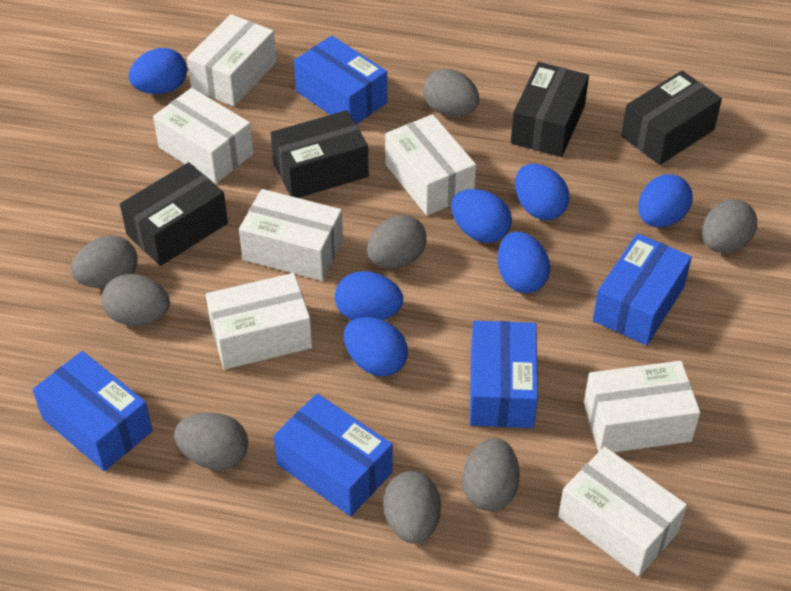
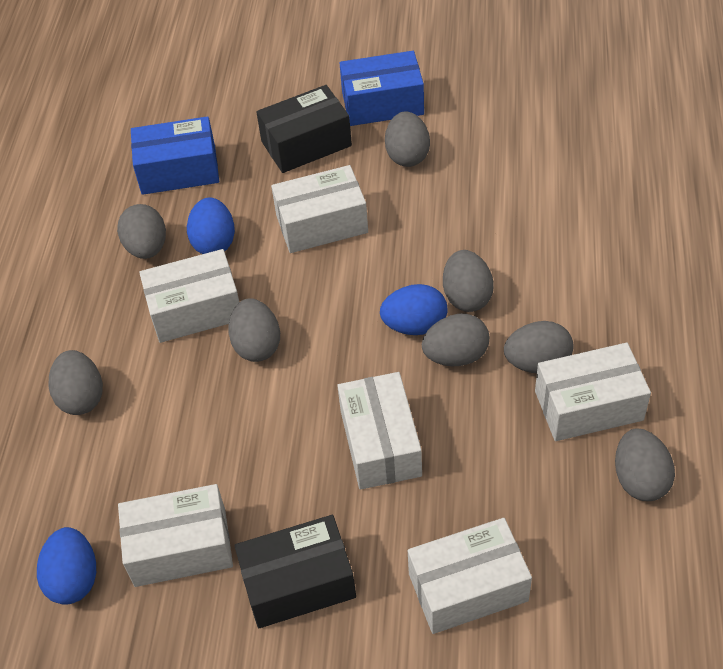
black box: [120,162,228,266] [271,110,369,198] [511,62,589,157] [621,71,722,165] = 4 -> [234,515,356,628] [256,85,352,173] = 2
blue box: [32,351,153,471] [274,393,392,516] [294,36,387,124] [470,320,538,428] [593,233,692,346] = 5 -> [131,116,219,195] [340,51,424,126] = 2
blue egg: [128,48,187,94] [335,271,403,320] [344,317,408,377] [451,189,512,243] [497,231,550,293] [515,164,570,220] [638,174,692,227] = 7 -> [37,527,96,605] [187,197,235,254] [380,284,447,335] = 3
white box: [153,88,254,184] [187,14,276,107] [206,273,312,369] [239,189,343,281] [385,114,476,216] [558,446,687,577] [584,361,700,452] = 7 -> [118,484,233,587] [139,249,239,343] [271,165,368,253] [337,372,422,490] [408,518,532,634] [535,343,651,441] = 6

